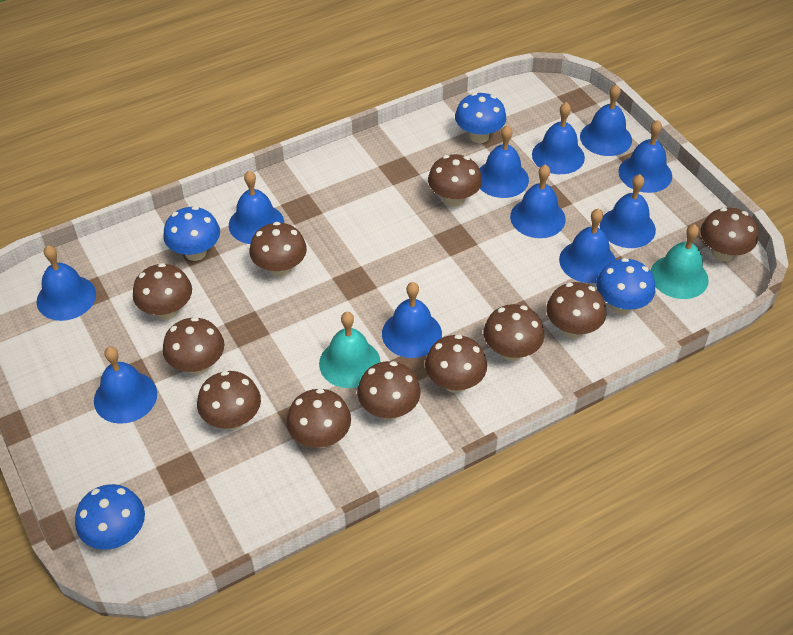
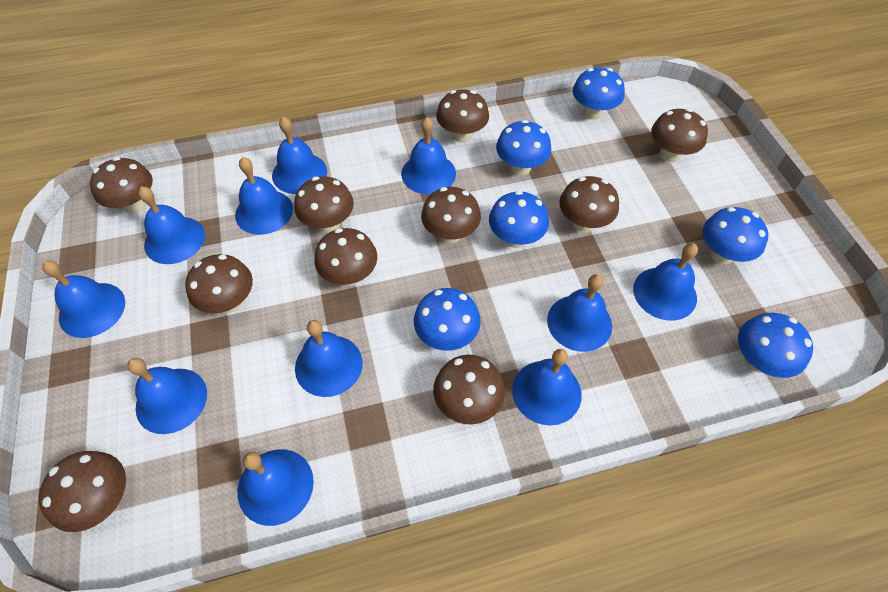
blue mushroom: [75,484,145,550] [163,206,220,261] [455,93,506,143] [596,258,655,314] = 4 -> [414,288,481,351] [489,191,549,248] [496,120,551,175] [573,68,625,120] [703,207,768,264] [738,313,813,378] = 6
brown mushroom: [133,263,192,320] [163,317,224,375] [197,371,261,430] [249,222,307,277] [287,388,351,448] [357,361,420,420] [425,334,487,393] [428,154,482,207] [484,304,544,361] [546,282,607,338] [700,208,758,262] = 11 -> [39,451,126,532] [90,157,153,213] [185,254,253,314] [294,176,354,233] [314,228,377,286] [421,187,481,243] [433,355,505,425] [436,89,489,143] [559,176,619,232] [651,108,708,162] = 10
turquoise bell: [319,312,381,388] [651,224,709,299] = 2 -> none = 0

